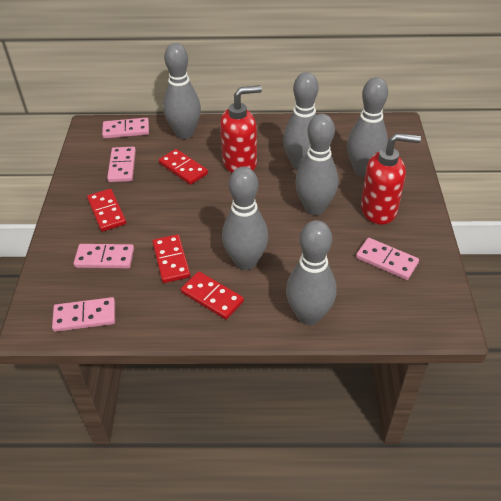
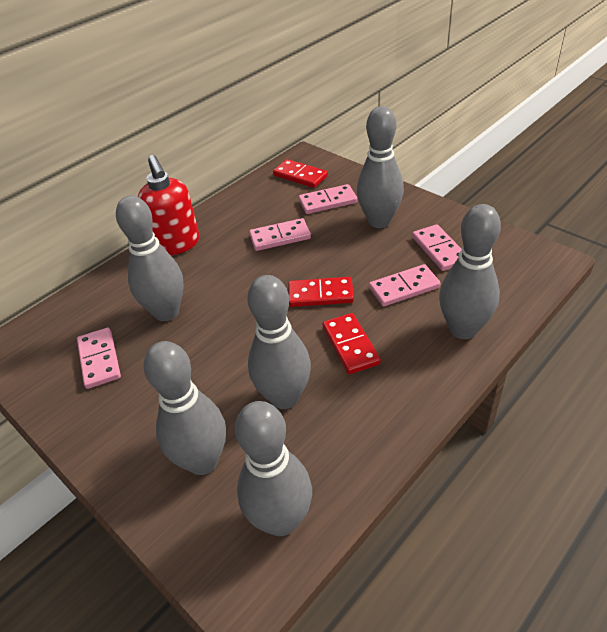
red domino: [87,189,126,232] [152,234,190,283] [159,149,208,185] [181,271,244,320] = 4 -> [273,159,328,188] [288,277,354,307] [322,313,381,374] = 3
red soap dispenser: [220,85,262,173] [361,133,421,225] = 2 -> [138,155,200,255] = 1

